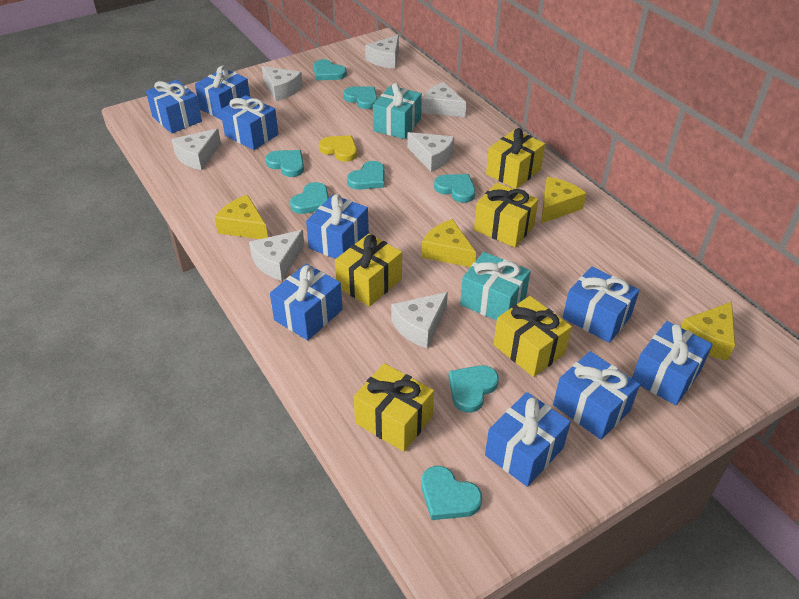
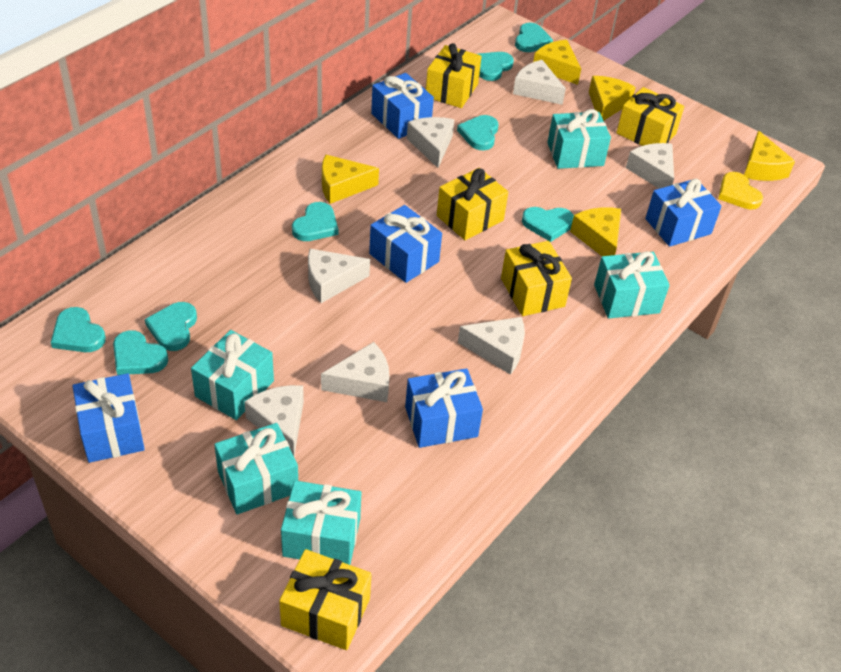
blue gift: [146,80,202,134] [195,66,250,120] [220,95,278,150] [270,264,342,340] [306,194,369,259] [485,392,571,487] [553,351,640,440] [563,266,639,343] [632,321,713,405] = 9 -> [73,373,145,463] [369,205,442,283] [371,73,434,139] [405,368,483,448] [645,179,722,247] = 5
turquoise gift: [373,83,422,139] [460,252,531,321] = 2 -> [191,330,274,420] [214,423,298,514] [281,480,361,565] [547,109,611,169] [594,251,670,319] = 5
yellow cheese: [215,195,268,239] [422,219,476,267] [541,177,587,223] [681,302,735,361] = 4 -> [322,155,379,204] [533,40,581,85] [570,208,621,256] [589,76,636,121] [744,131,795,181] = 5

